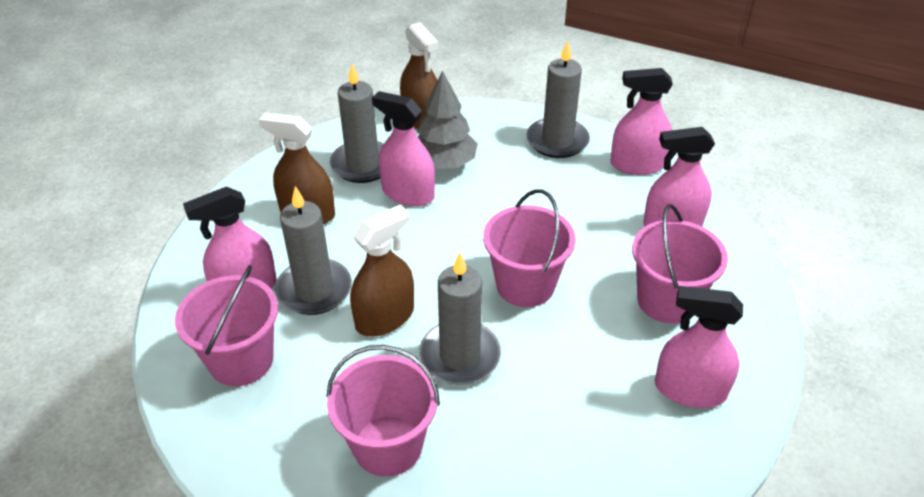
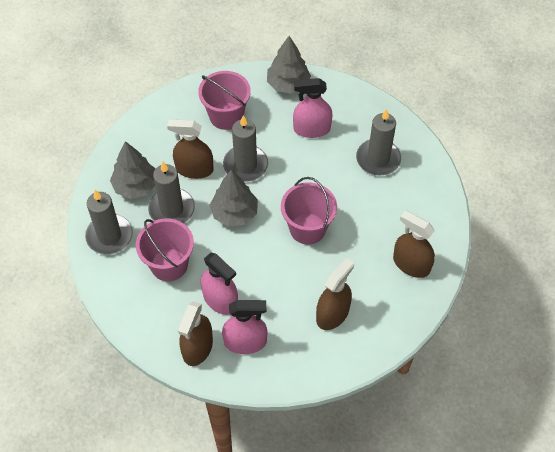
brown spray bottle: [259,112,335,224] [350,205,414,336] [400,22,438,130] = 3 -> [167,119,213,179] [178,301,213,366] [316,258,354,330] [393,210,435,278] = 4
grey tree: [417,71,478,169] = 1 -> [110,141,156,199] [210,169,258,227] [267,36,311,94] = 3
pink bucket: [175,265,278,386] [326,345,440,477] [483,189,576,307] [632,204,728,324] = 4 -> [136,218,194,281] [198,71,251,130] [281,177,337,245] = 3
pink spray bottle: [183,186,277,288] [372,91,435,206] [610,68,673,175] [643,127,715,226] [655,286,743,408] = 5 -> [201,253,238,315] [222,300,268,354] [293,78,333,138] = 3

